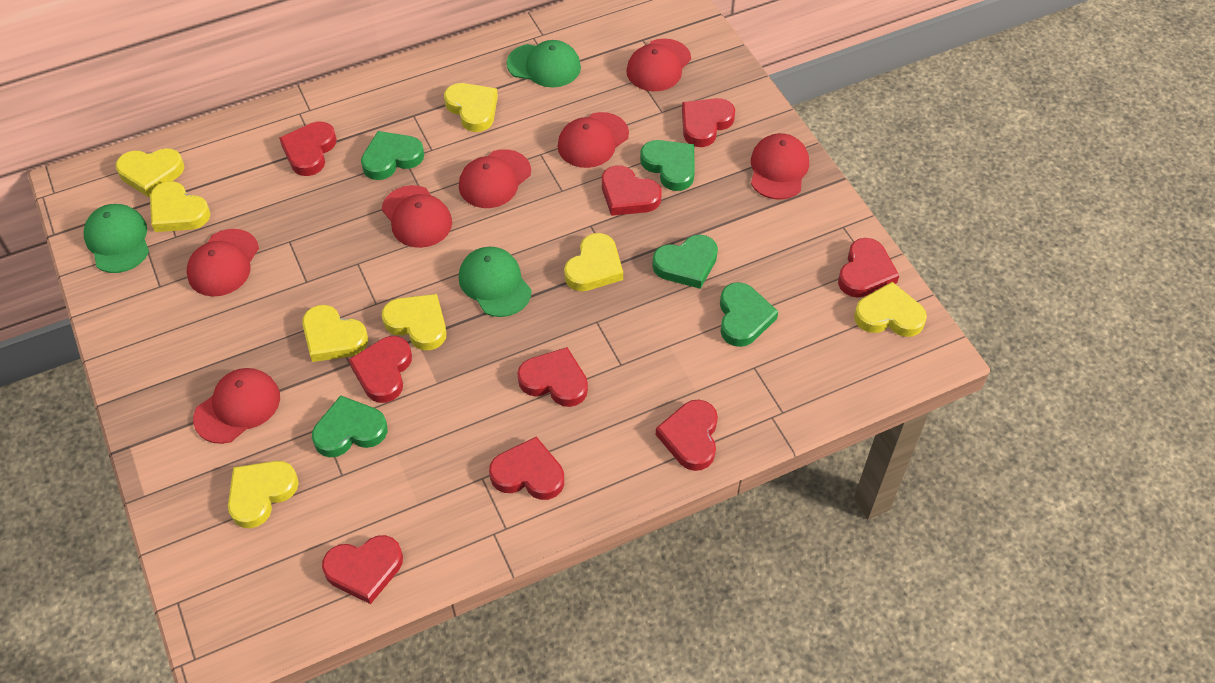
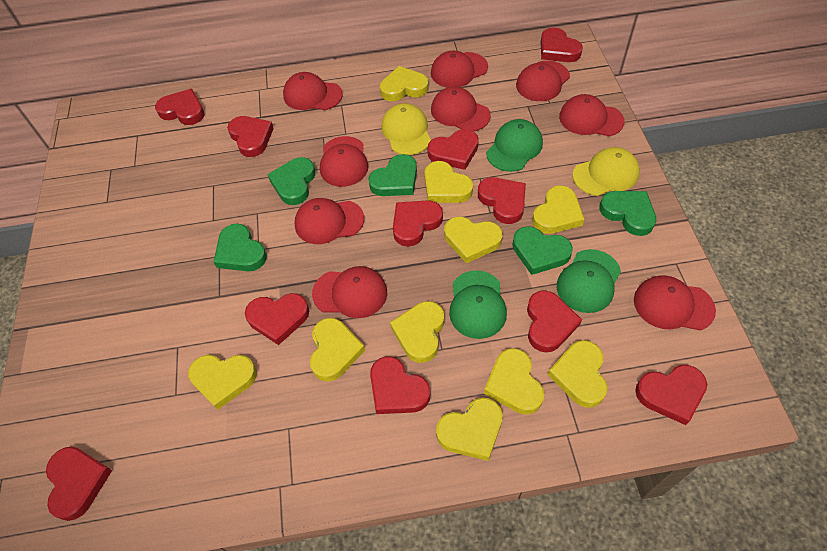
red cap: [187,229,259,297] [193,368,280,444] [382,185,452,248] [459,149,531,208] [557,112,629,168] [626,39,691,91] [751,133,809,200] = 7 -> [283,72,343,110] [294,198,364,244] [312,266,387,318] [320,136,368,187] [431,51,488,88] [431,86,491,131] [516,61,570,101] [559,94,625,136] [634,275,716,331] = 9
red heart: [279,122,337,176] [322,535,403,604] [348,336,412,403] [489,437,564,500] [517,347,588,407] [602,165,661,216] [656,400,718,471] [682,98,735,147] [838,238,899,298] = 9 -> [46,446,112,521] [155,89,204,125] [227,116,274,157] [245,293,309,345] [370,356,431,414] [393,200,443,247] [427,129,479,170] [478,177,526,224] [527,290,582,352] [541,27,583,62] [635,365,707,425] = 11
yellow cap: none = 0 -> [381,103,431,155] [572,147,640,196] = 2
yellow heart: [116,148,184,197] [150,181,211,232] [228,461,299,528] [302,305,368,362] [382,294,447,350] [444,83,498,132] [564,233,623,291] [854,282,927,337] = 8 -> [188,355,257,410] [310,318,365,382] [380,66,429,101] [390,301,444,363] [424,161,473,203] [436,398,503,461] [444,217,502,263] [484,348,544,415] [532,186,584,234] [548,340,608,408] = 10

